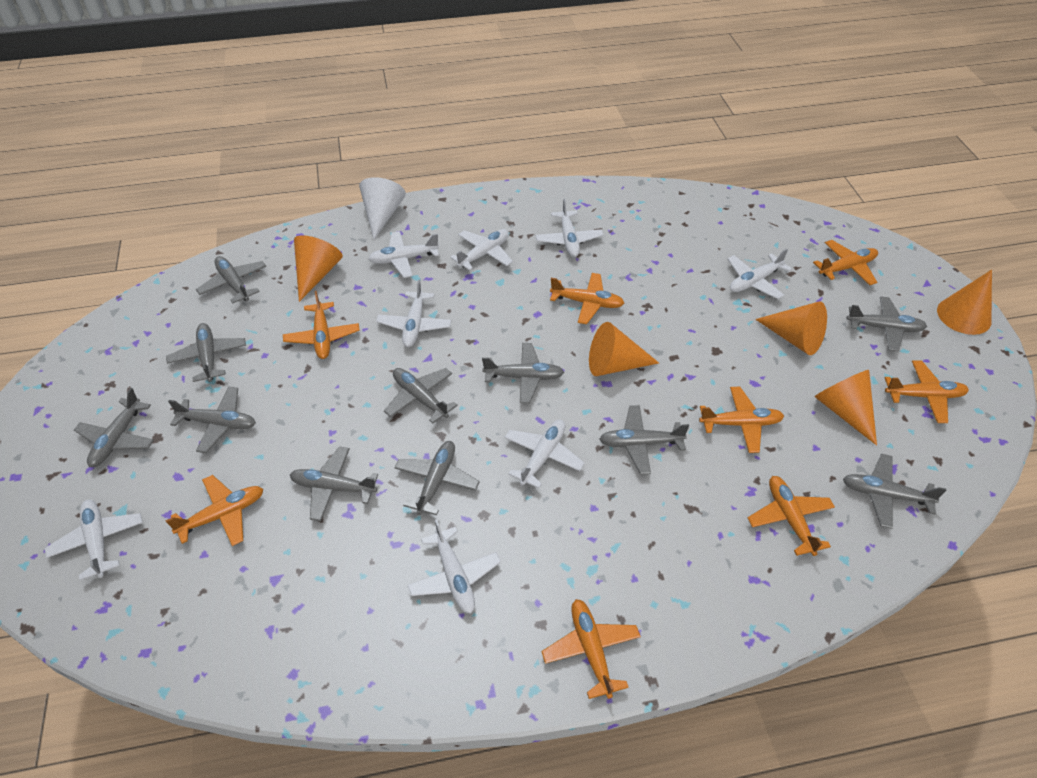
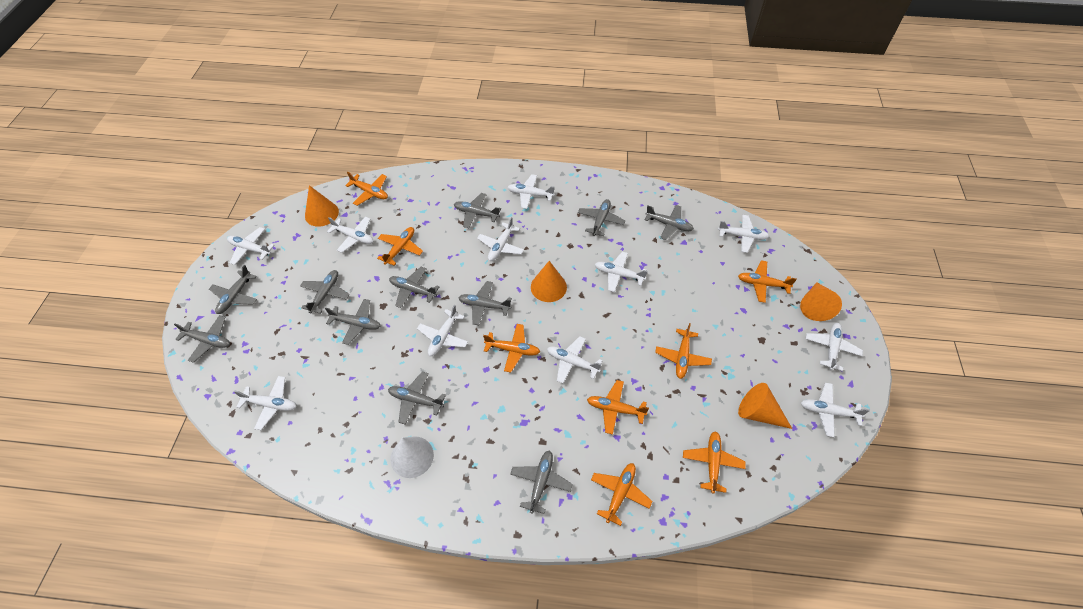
orange cone: [294,235,343,302] [589,322,659,376] [755,301,827,355] [814,370,877,446] [937,270,992,335] = 5 -> [305,185,339,227] [531,261,567,302] [738,383,792,429] [800,282,842,321] = 4
white plane: [45,499,143,581] [368,231,439,278] [376,279,451,347] [408,520,501,613] [450,229,513,271] [504,420,585,488] [535,199,604,257] [728,249,792,299] = 8 -> [227,227,274,265] [234,376,297,430] [327,217,373,253] [417,305,468,356] [477,217,524,261] [507,174,555,209] [547,336,602,384] [595,252,648,292] [718,215,770,253] [801,382,870,438] [805,323,863,371] = 11

